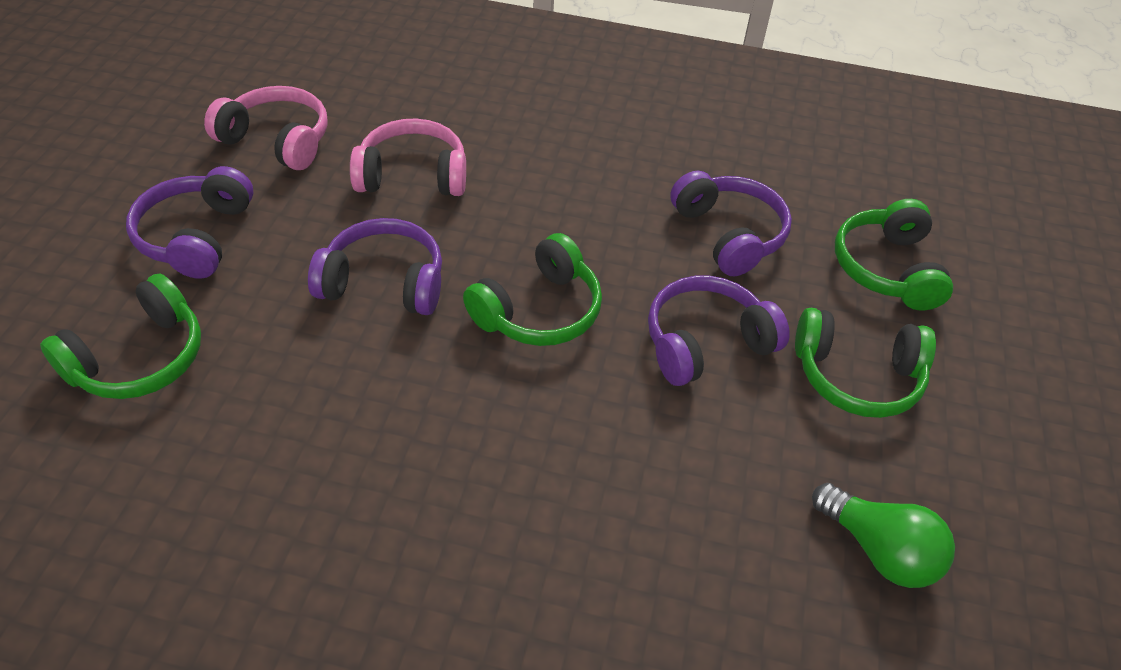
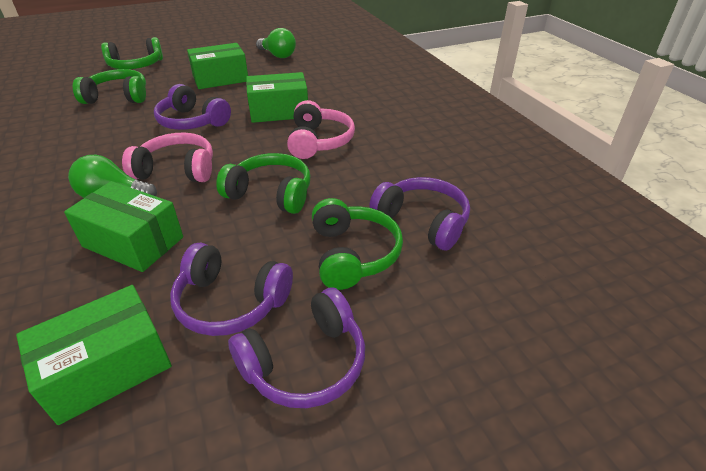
green box: none = 0 -> [16,285,172,425] [64,181,183,272] [187,43,248,89] [246,72,308,123] = 4
green light bulb: [812,483,955,588] = 1 -> [68,155,157,198] [256,28,296,58] = 2

